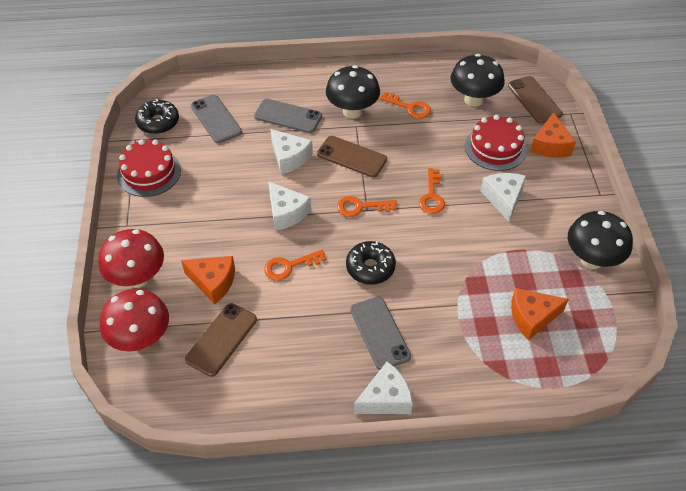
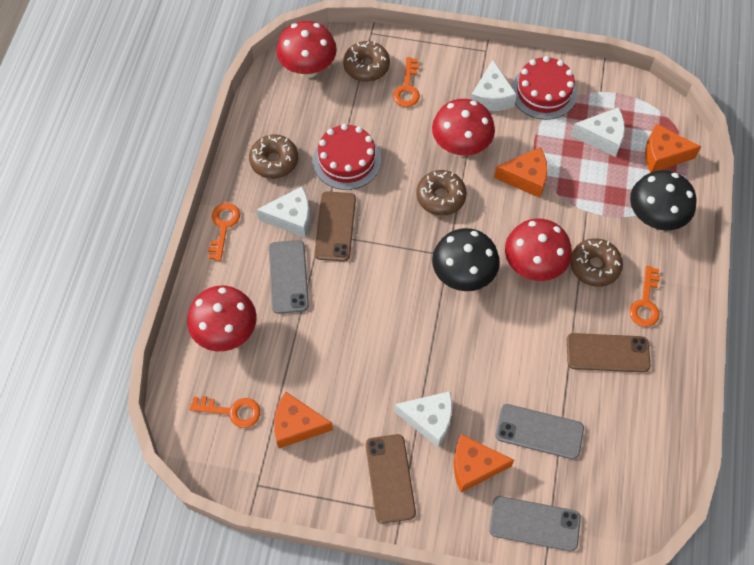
black donut: [135,99,179,134] [346,241,396,284] = 2 -> none = 0
black mushroom: [326,65,380,119] [450,54,505,107] [568,211,633,269] = 3 -> [432,228,500,291] [630,170,696,230] = 2
brown donut: none = 0 -> [249,134,298,179] [343,41,390,82] [416,170,467,216] [570,238,623,287] = 4
orange cheese: [181,256,235,305] [511,288,569,340] [530,112,576,158] = 3 -> [274,392,333,448] [454,434,514,493] [494,147,548,198] [645,123,701,173] = 4
red mushroom: [98,229,164,288] [100,289,169,352] = 2 -> [187,286,257,351] [276,21,337,78] [432,99,495,156] [505,218,572,281] = 4

